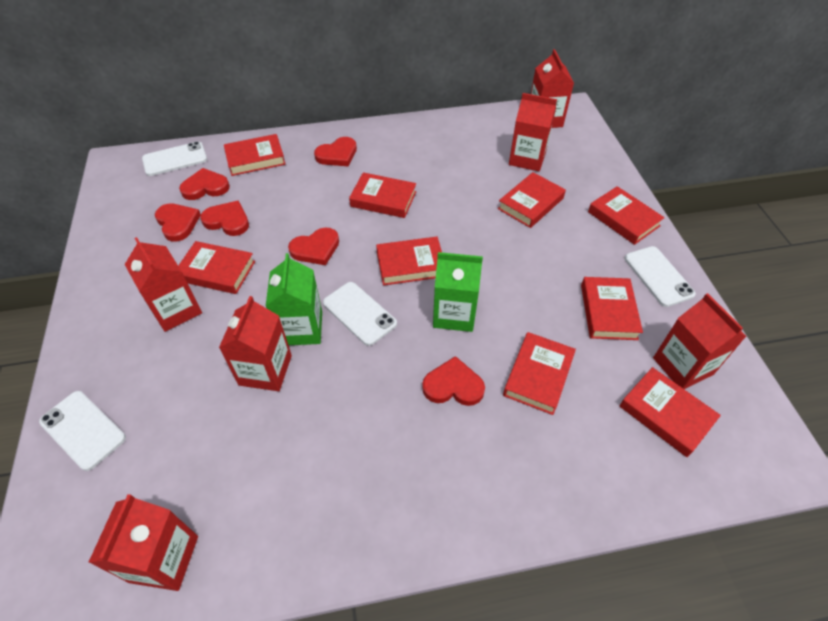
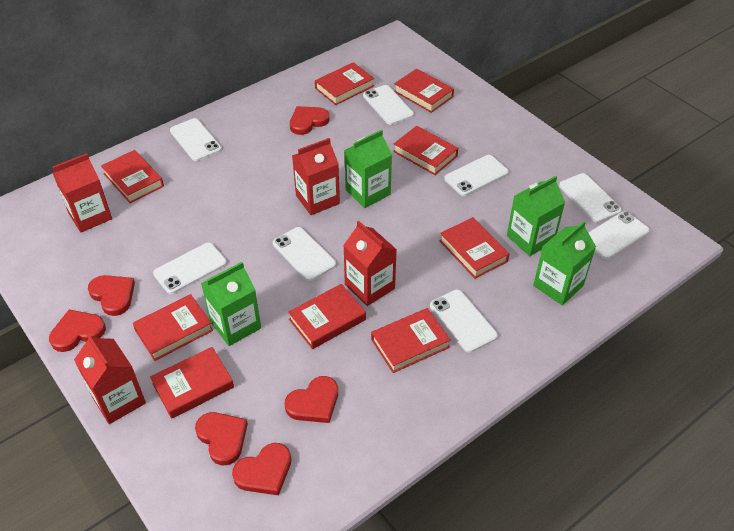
green carton: [266,253,322,345] [433,252,483,332] = 2 -> [201,262,261,346] [345,130,392,208] [507,176,565,256] [533,221,596,305] = 4
red carton: [88,494,198,591] [125,237,202,332] [219,296,292,391] [509,93,557,171] [531,49,574,128] [653,293,746,389] = 6 -> [53,153,112,233] [74,334,146,424] [292,138,340,215] [343,221,397,306] = 4
white phone: [39,391,126,471] [142,141,207,176] [323,282,397,346] [625,246,696,307] = 4 -> [153,243,227,294] [170,118,222,161] [273,227,336,281] [363,85,414,125] [430,290,498,353] [444,155,509,196] [559,173,622,223] [588,211,649,259] = 8

